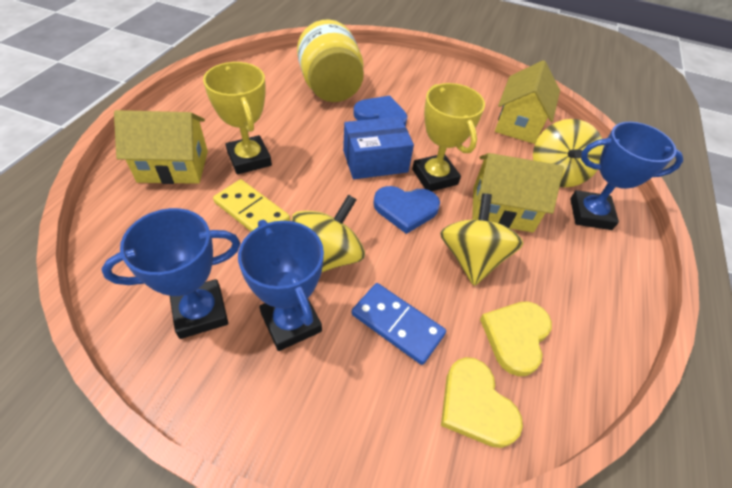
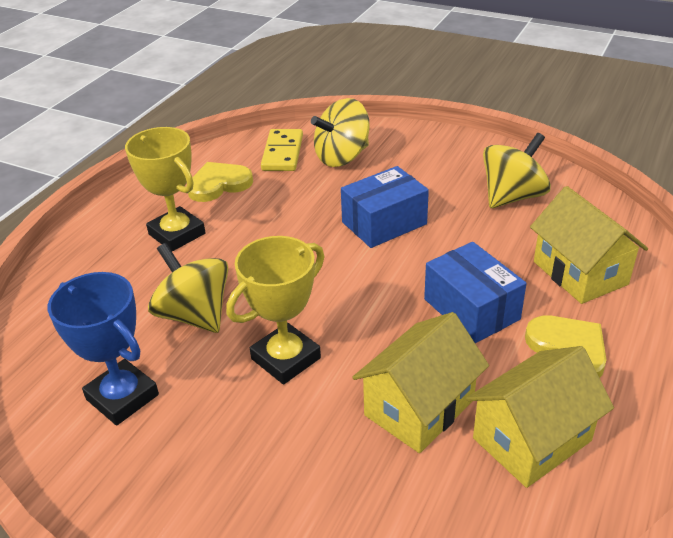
blue box: [343,116,414,179] = 1 -> [341,166,429,248] [424,242,526,343] = 2
blue domino: [352,283,446,365] = 1 -> none = 0
blue heart: [353,96,407,126] [373,186,440,234] = 2 -> none = 0
blue trophy: [102,208,240,339] [238,220,324,351] [570,122,684,230] = 3 -> [48,272,159,426] = 1
yellow jar: [297,19,364,102] = 1 -> none = 0

